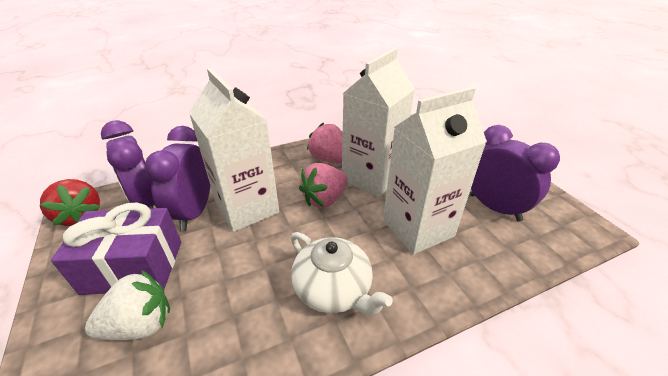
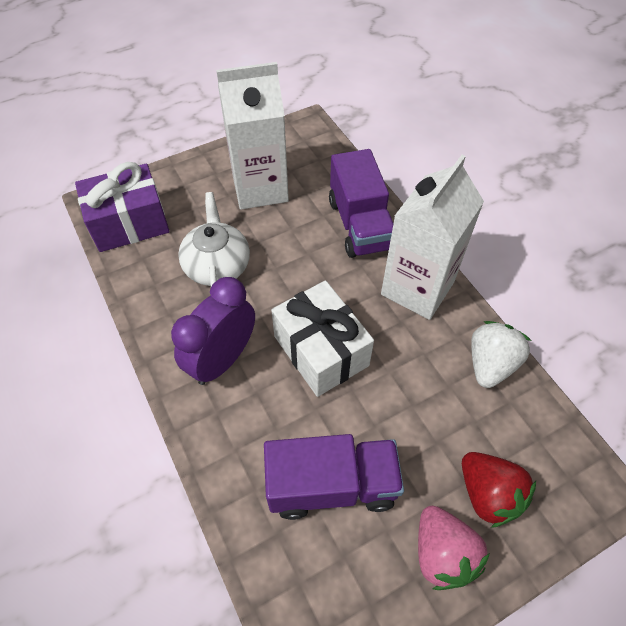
pink strawberry: [299,163,347,208] [307,123,343,164] = 2 -> [418,506,490,590] = 1
purple clock: [101,120,155,208] [145,126,210,231] [470,125,560,221] = 3 -> [171,277,255,385] = 1
purple truck: none = 0 -> [264,434,404,520] [329,149,394,258] = 2
white carton: [189,68,279,232] [342,48,415,197] [383,87,487,255] = 3 -> [216,62,289,210] [381,155,484,320] = 2
white gift: none = 0 -> [271,280,374,397] = 1

